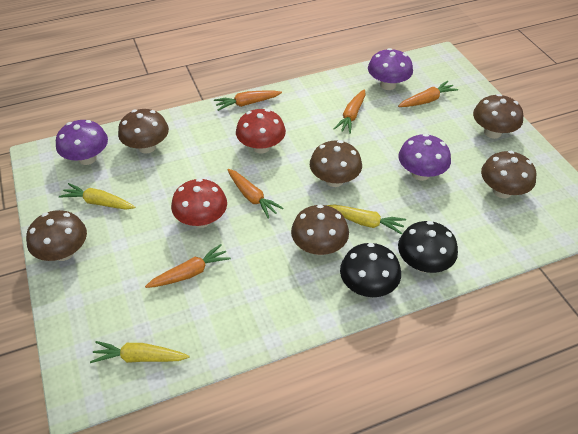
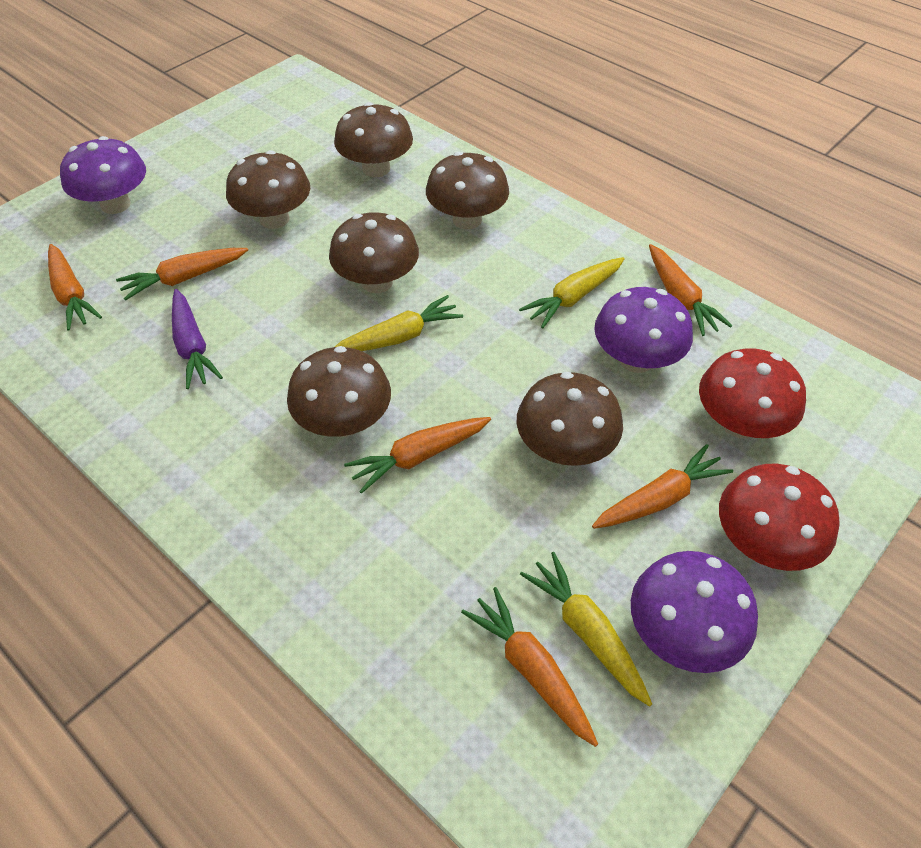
black mushroom: [340,243,401,297] [398,221,458,273] = 2 -> none = 0
orange carrot: [145,244,231,288] [214,91,282,111] [227,169,284,219] [334,89,366,134] [398,81,458,107] = 5 -> [48,244,102,331] [116,248,248,301] [344,417,491,494] [461,587,598,747] [592,444,733,529] [649,244,732,336] = 6
purple carrot: none = 0 -> [172,289,223,389] = 1

